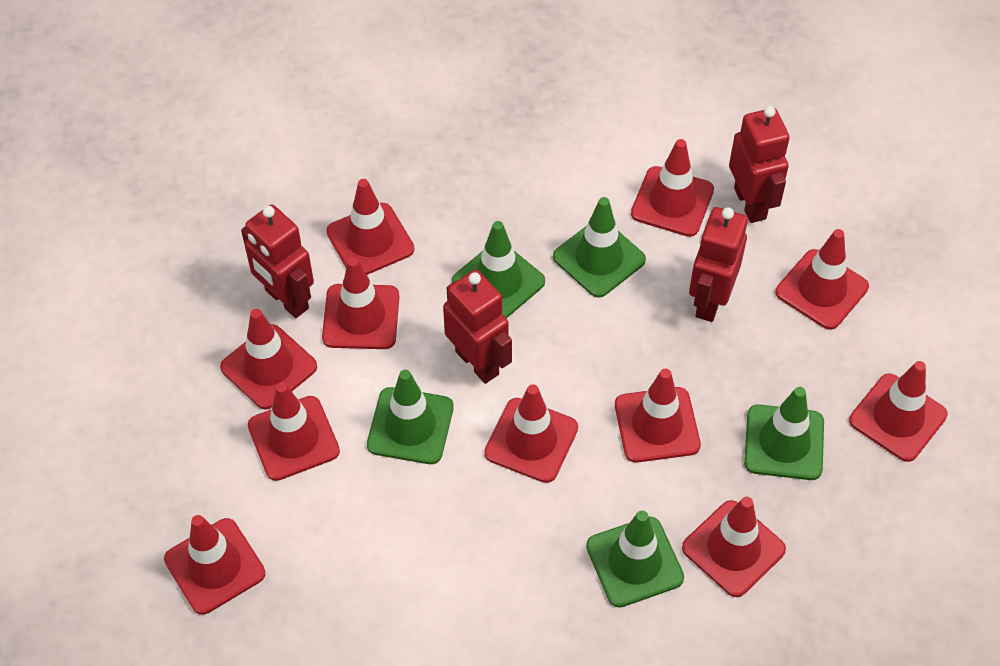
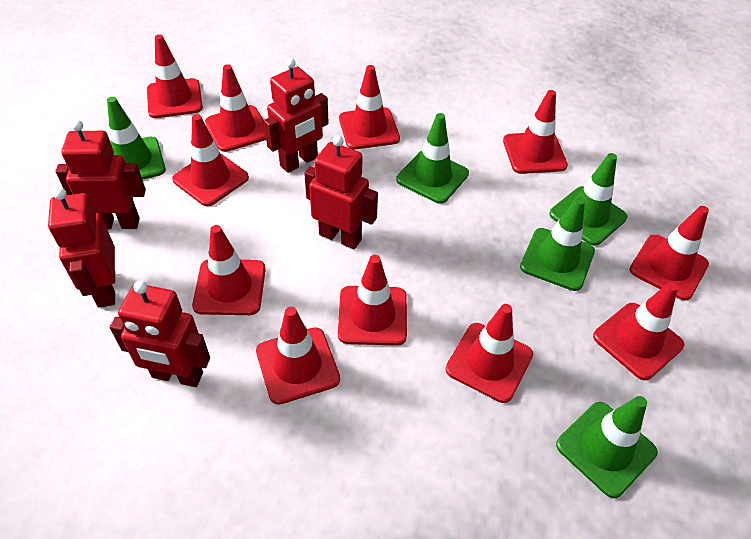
red robot: [241,204,314,318] [443,270,512,384] [689,207,748,322] [729,106,790,223] = 4 -> [48,188,115,308] [56,120,146,229] [110,280,210,387] [264,58,329,173] [304,135,378,249] = 5

